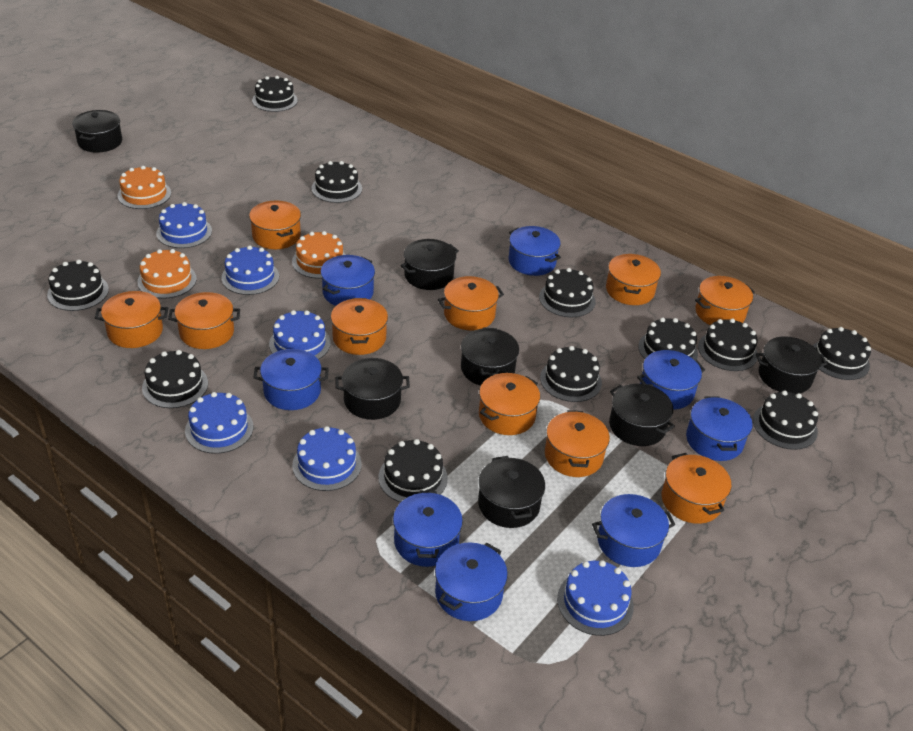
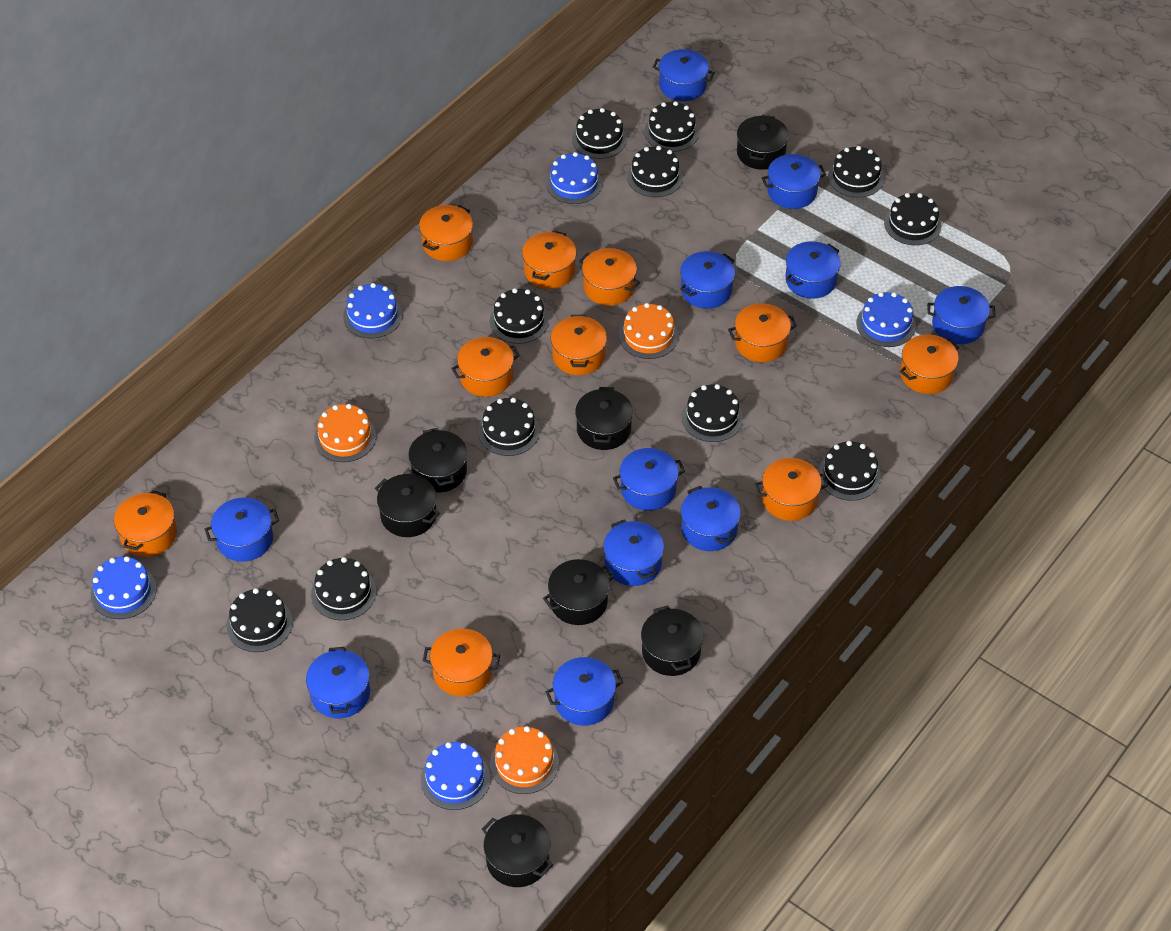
blue cake: [156,202,212,248] [185,392,253,454] [221,245,279,295] [269,310,331,360] [292,426,362,491] [557,560,634,636] = 6 -> [91,556,157,619] [343,283,402,338] [421,742,490,810] [546,152,602,204] [857,292,916,347] = 5
blue pot: [253,349,329,410] [321,255,375,306] [393,491,463,567] [435,543,508,621] [509,226,561,276] [592,494,675,567] [637,350,705,410] [686,396,753,461] = 8 -> [205,497,279,562] [306,647,370,718] [545,657,623,726] [603,519,664,586] [613,448,685,511] [653,49,715,101] [680,251,735,309] [681,486,741,551] [762,154,826,209] [785,241,841,299] [927,286,996,344] = 11

